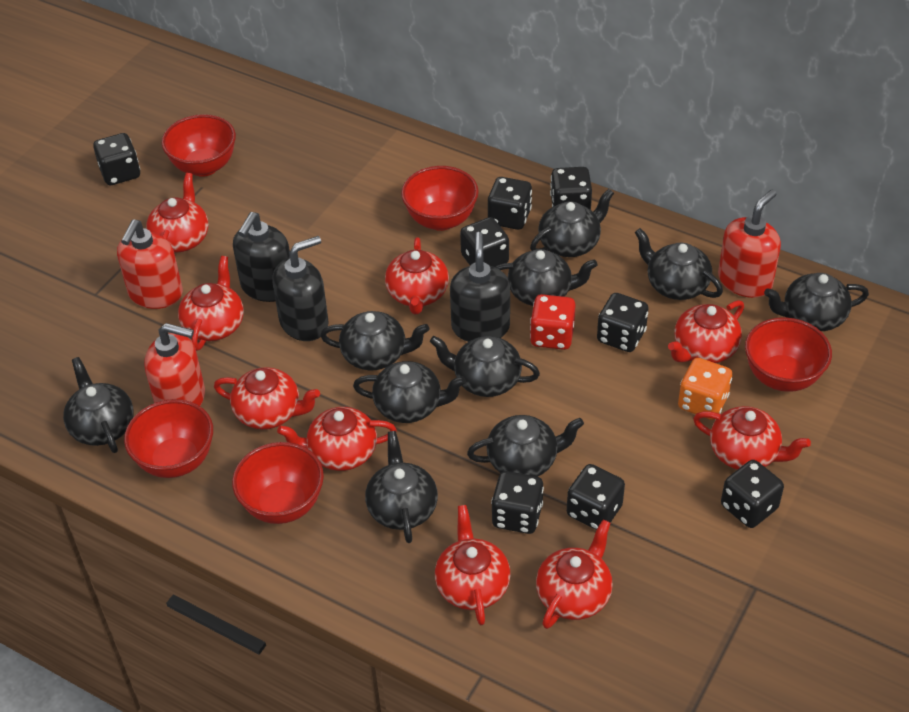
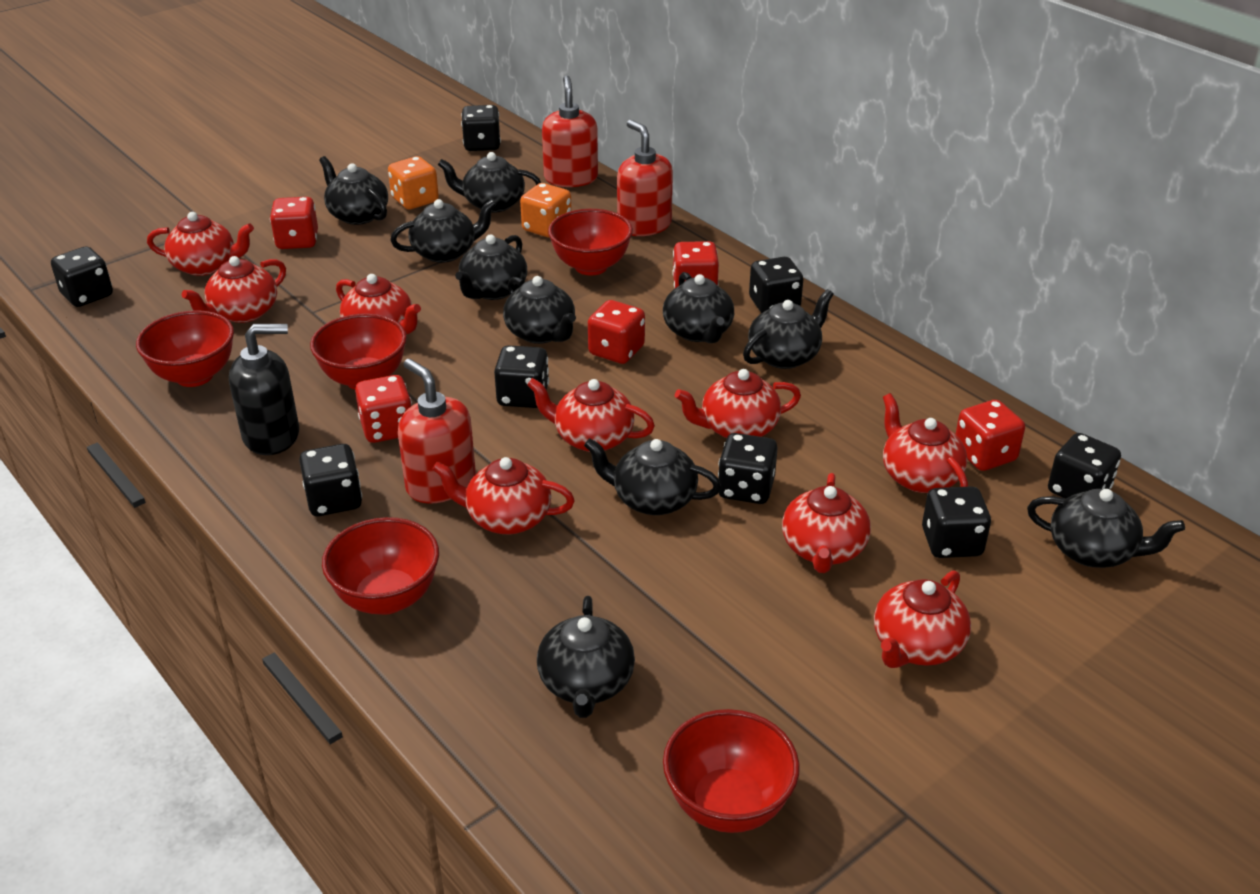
black soap dispenser: [233,212,290,302] [272,236,329,341] [450,232,510,342] = 3 -> [229,324,299,455] = 1
orange dice: [678,358,732,420] = 1 -> [388,156,439,210] [520,183,572,238] = 2
red dice: [530,294,575,350] = 1 -> [270,197,318,249] [355,375,412,443] [588,300,645,364] [672,241,719,288] [956,400,1025,471] = 5

